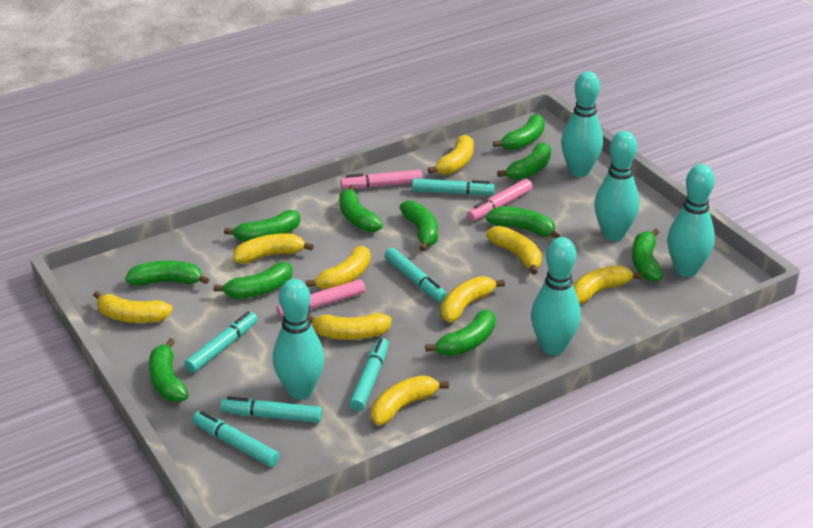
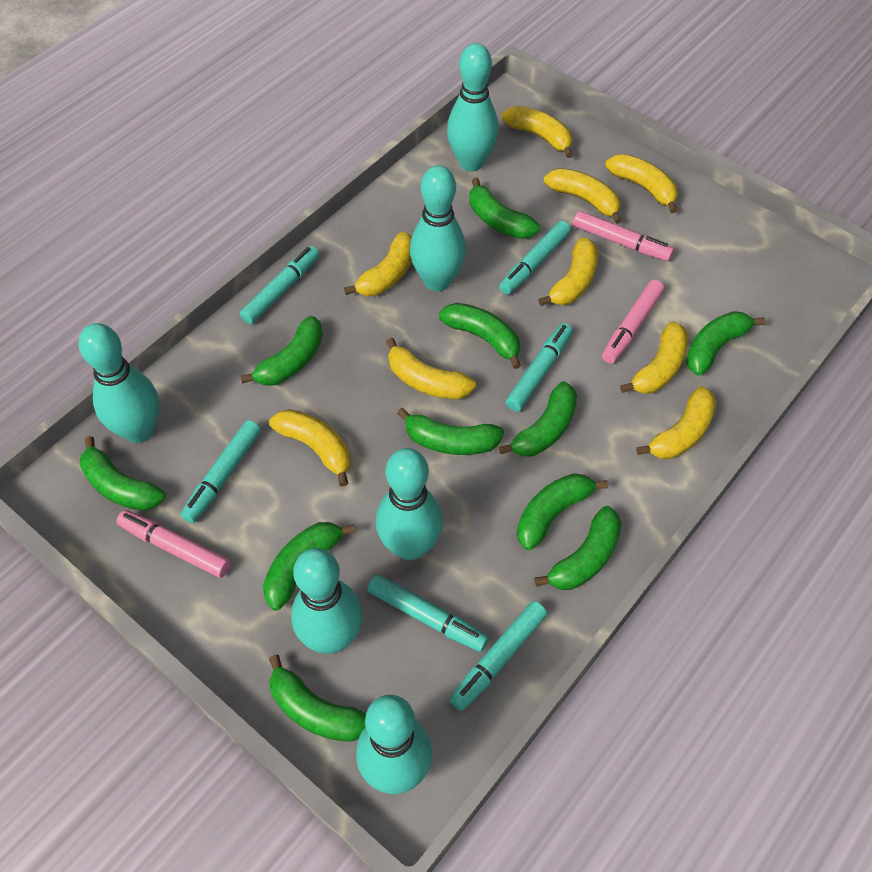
turquoise bowling pin: [273,279,325,399] [531,237,581,355] [561,71,603,177] [594,131,639,241] [668,164,715,277] = 5 -> [79,323,159,443] [291,548,363,654] [356,695,432,794] [376,448,443,560] [410,165,466,291] [447,43,499,172] = 6

